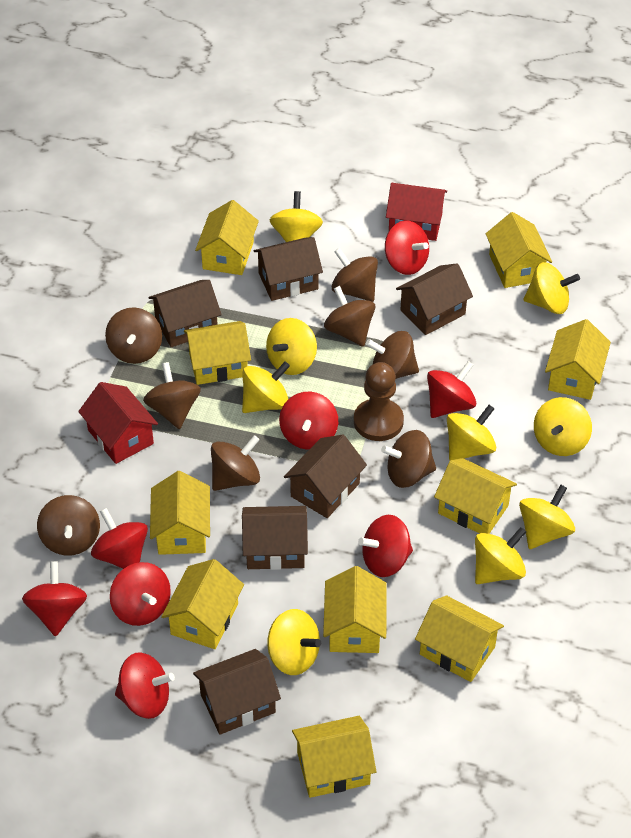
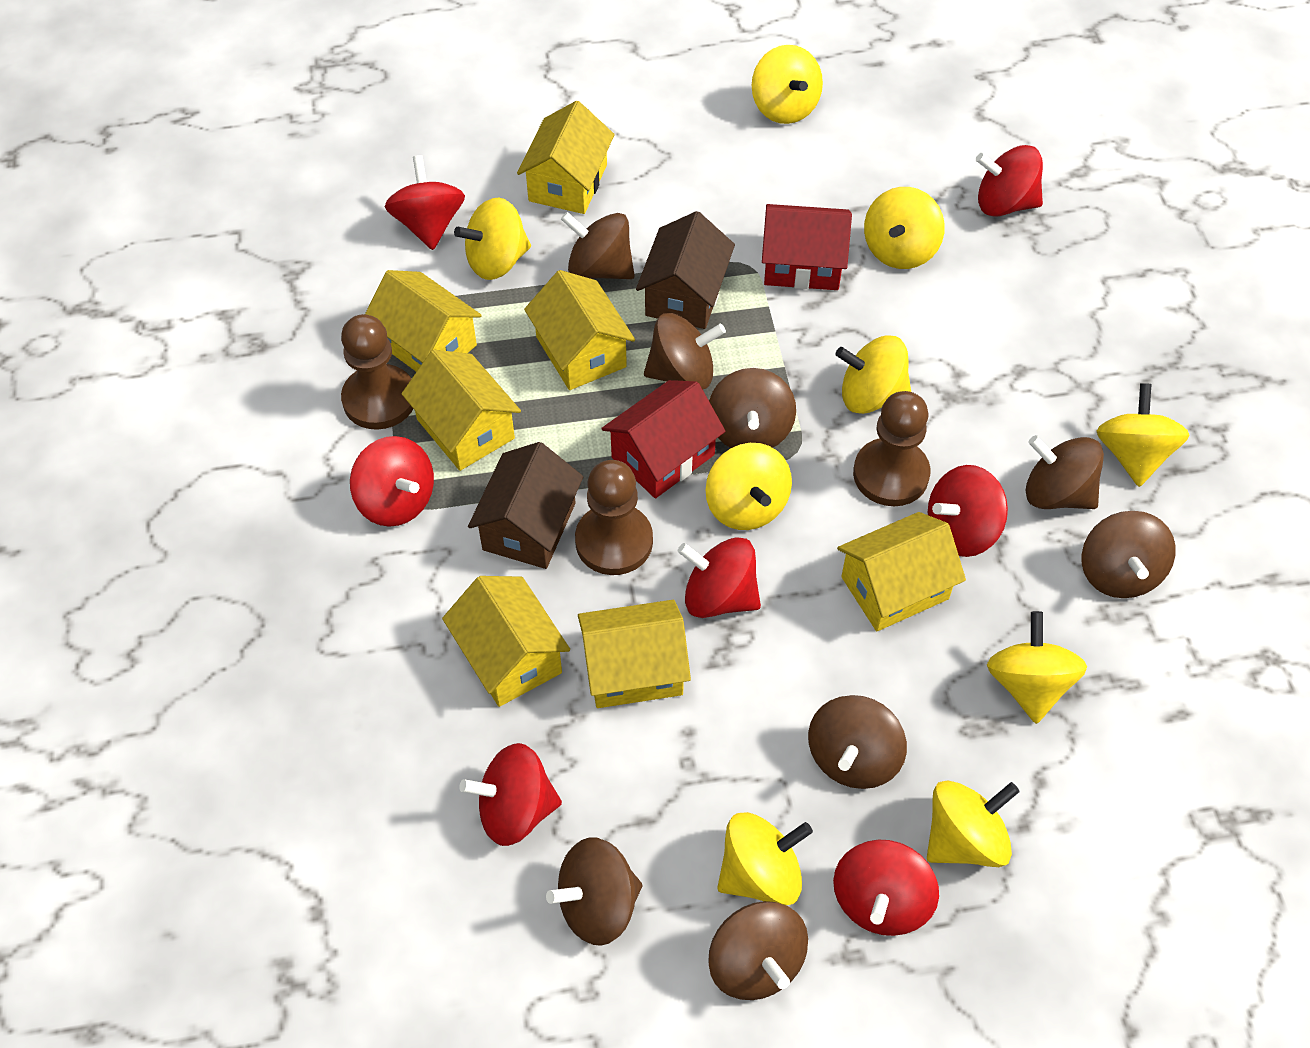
brown house: [149,280,222,347] [193,649,281,735] [242,506,308,570] [254,237,323,301] [284,435,367,518] [396,263,473,335] = 6 -> [468,442,583,569] [636,211,735,329] = 2
brown pawn: [354,362,404,441] = 1 -> [341,314,413,430] [575,460,653,575] [853,391,930,506] = 3
red spinning top: [22,561,87,636] [91,508,148,569] [110,562,171,626] [115,652,175,719] [279,392,338,450] [358,515,413,577] [385,220,429,275] [427,361,476,418] = 8 -> [350,436,434,527] [385,155,465,250] [459,743,562,846] [678,537,761,618] [833,840,939,936] [928,465,1008,557] [976,145,1043,216] = 7
yellow house: [150,471,210,555] [161,559,244,649] [184,321,251,385] [195,200,259,275] [292,716,376,798] [323,566,387,653] [415,595,504,682] [434,458,517,534] [486,212,552,288] [545,319,611,400] = 10 -> [365,270,482,372] [402,350,521,471] [442,576,570,707] [517,101,615,214] [524,270,635,390] [578,600,691,708] [837,512,966,631] = 7

